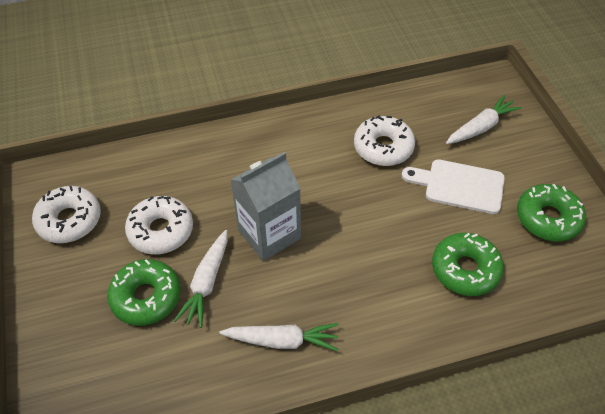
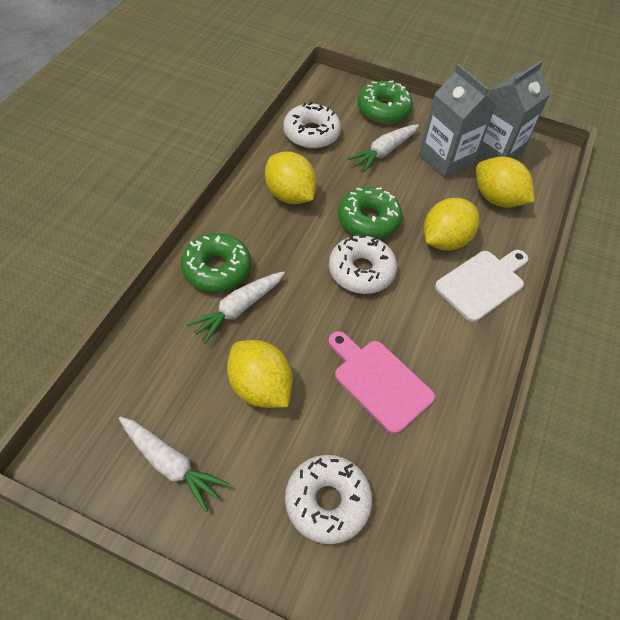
grey carton: [231,152,301,261] = 1 -> [419,64,496,178] [477,61,550,160] = 2
pink cutting board: none = 0 -> [328,331,435,434] = 1
yellow lemon: none = 0 -> [227,340,293,408] [265,152,317,204] [424,198,480,251] [476,156,535,208] = 4

